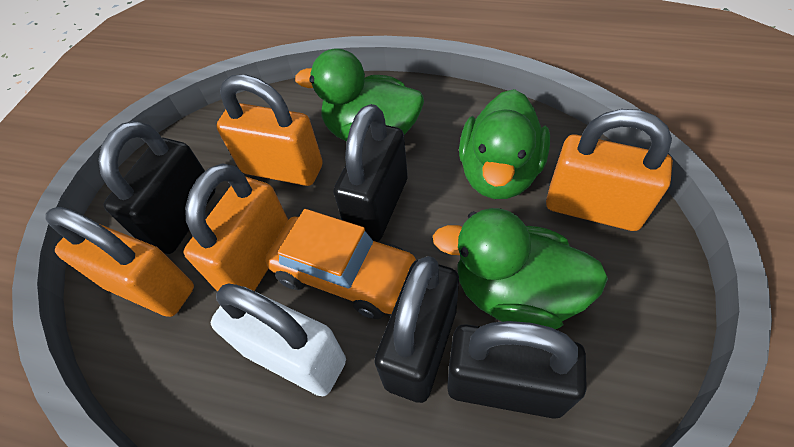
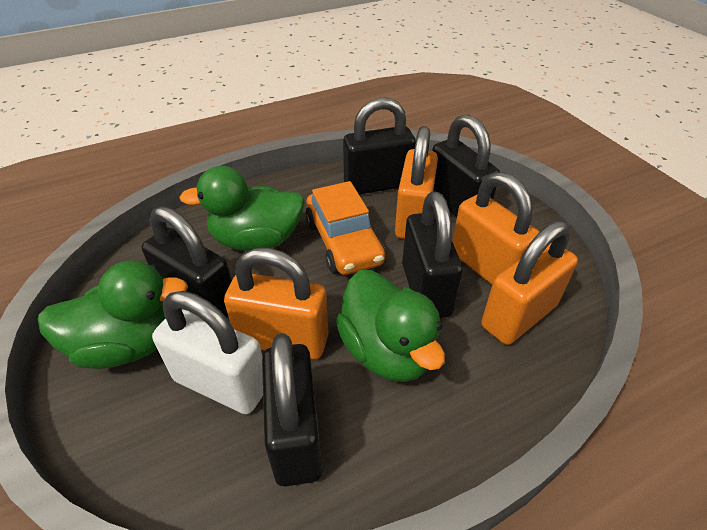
black padlock: [98,121,216,254] [333,104,408,242] [374,256,459,403] [447,321,586,419] = 4 -> [142,206,232,318] [262,333,322,487] [343,97,416,194] [402,192,463,318] [432,114,500,217] = 5

